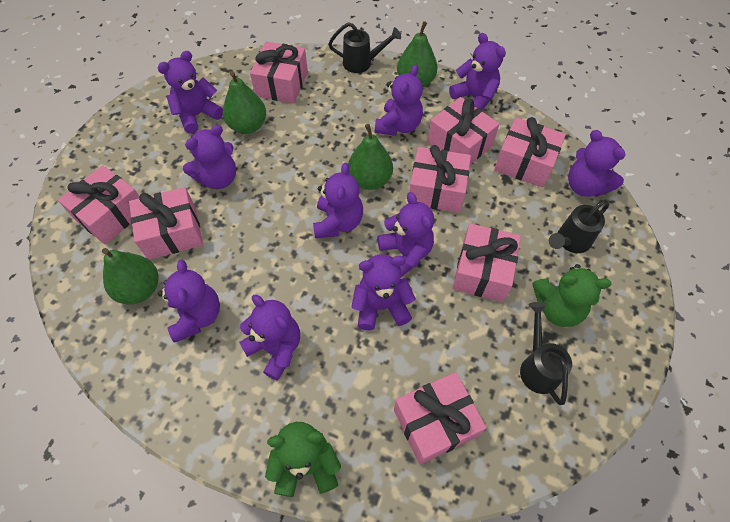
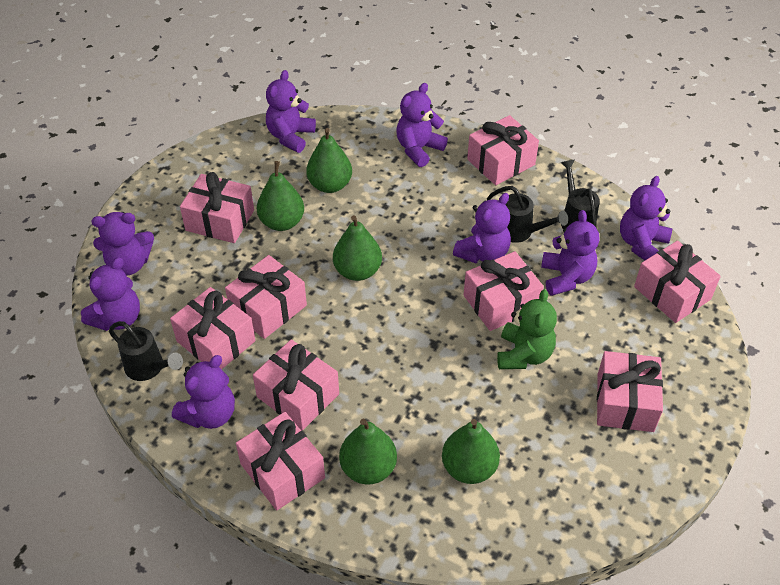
green pear: [102,248,159,305] [223,71,266,134] [348,124,393,190] [397,21,438,87] = 4 -> [257,161,304,231] [306,128,352,193] [333,215,382,281] [339,419,397,485] [442,419,500,484] = 5
green teddy bear: [265,422,341,497] [532,264,611,327] = 2 -> [497,289,557,369] = 1
pink gift: [58,165,139,244] [129,187,203,260] [250,41,308,103] [394,372,486,465] [409,145,471,213] [427,97,499,165] [453,223,521,302] [494,117,566,188] = 8 -> [170,287,256,369] [180,172,254,243] [225,255,307,339] [236,412,325,510] [253,340,339,430] [464,251,544,331] [467,115,539,185] [597,351,663,432] [634,241,721,323] = 9
purple teddy bear: [158,51,223,134] [158,259,220,343] [183,125,236,189] [239,295,300,381] [313,163,363,238] [351,254,416,330] [375,65,423,136] [377,192,434,277] [449,33,506,110] [568,130,625,197] = 10 -> [81,257,140,331] [92,212,154,275] [172,355,235,429] [266,70,316,153] [396,83,448,167] [453,193,511,263] [541,210,599,296] [620,176,672,260] = 8

